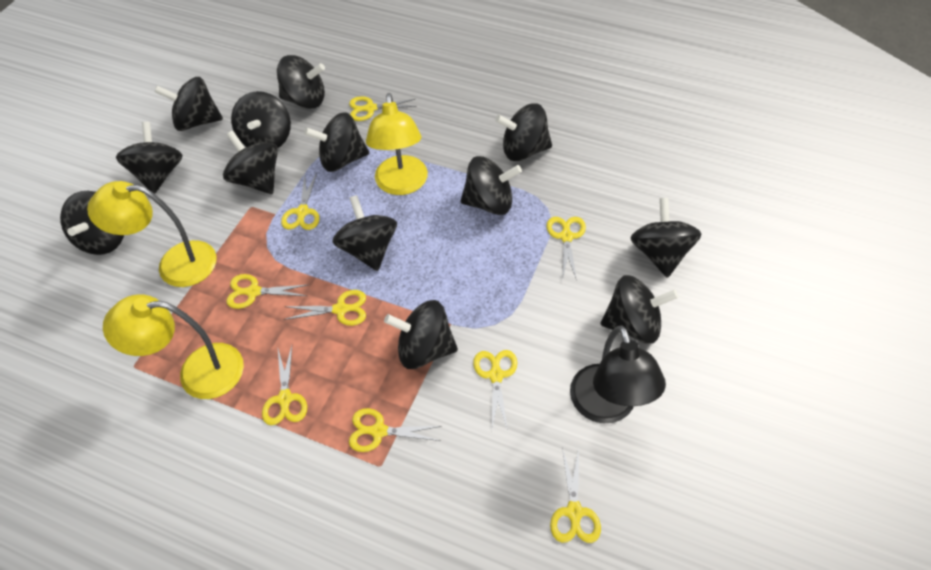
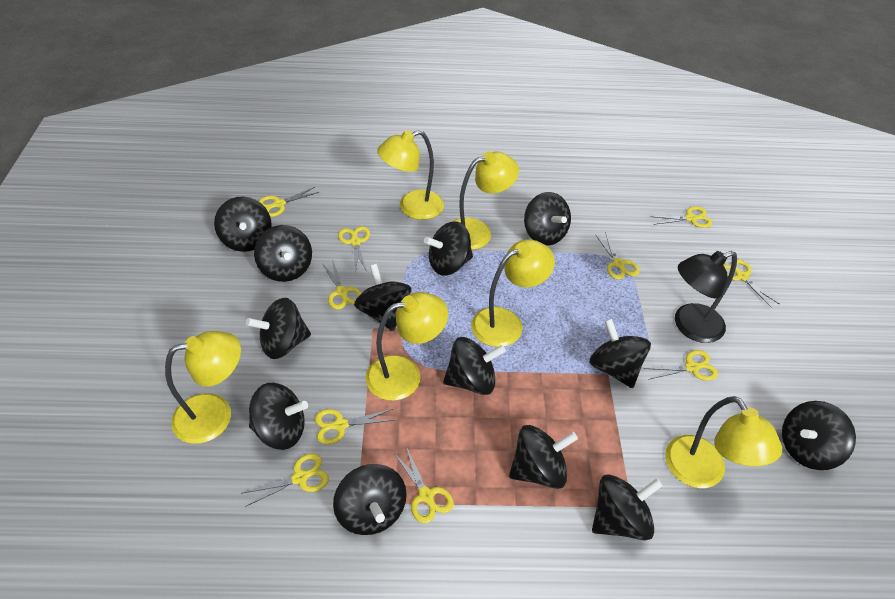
yellow lamp: [87,181,216,287] [103,294,244,399] [366,93,428,195] = 3 -> [165,331,241,444] [365,292,448,401] [377,130,444,220] [453,151,519,250] [471,239,555,347] [665,396,782,488] = 6
yellow scissors: [226,274,308,309] [262,346,307,425] [281,173,319,230] [284,290,366,326] [349,96,417,121] [349,408,442,452] [473,350,517,431] [546,217,586,281] [550,447,601,543] = 9 -> [241,453,329,507] [258,187,319,217] [315,409,394,445] [321,259,361,310] [338,226,370,273] [394,447,454,523] [595,232,640,280] [643,350,718,381] [650,206,712,228] [724,259,779,308] = 10

